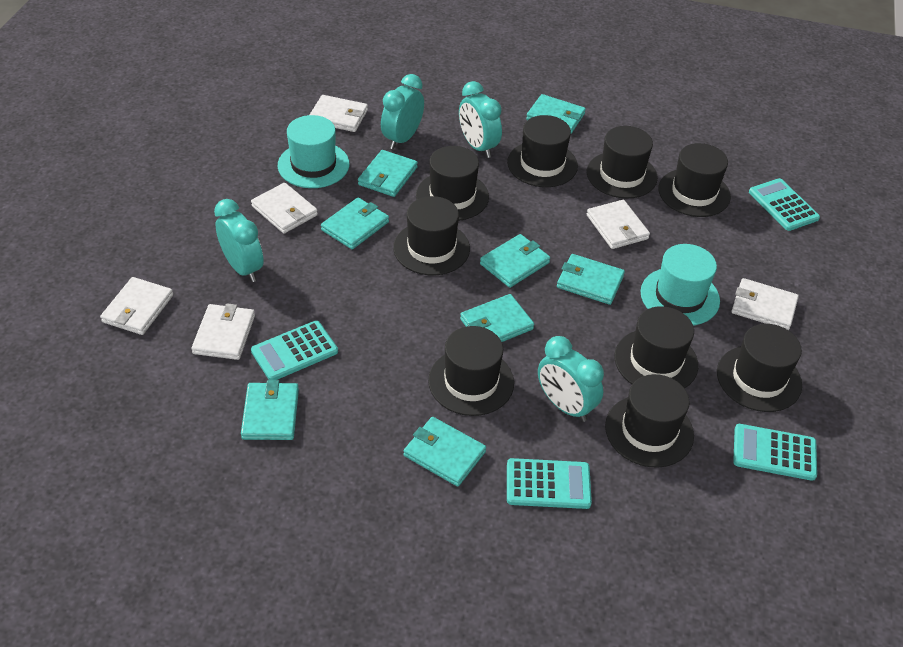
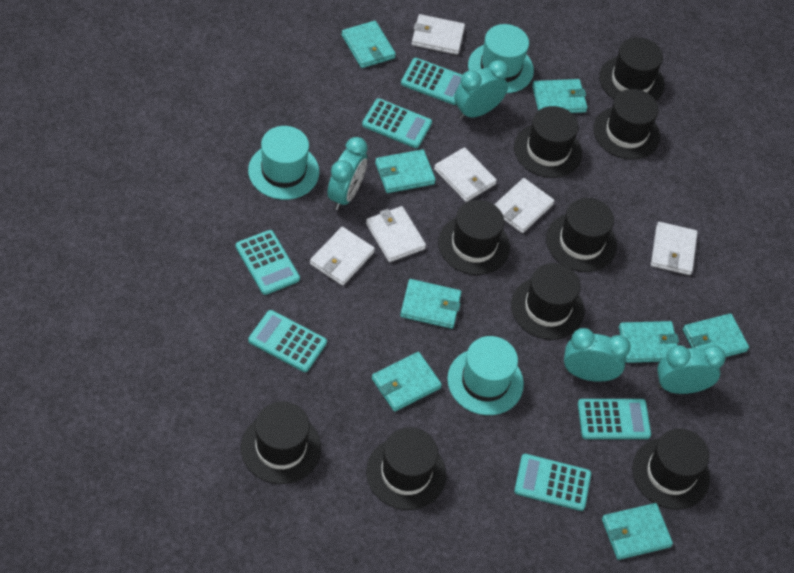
turquoise calculator: [251,321,338,380] [507,458,592,509] [733,424,817,481] [749,178,820,231] = 4 -> [236,230,300,295] [248,310,327,372] [362,98,432,148] [401,58,462,105] [514,454,591,511] [578,399,651,439] = 6
turquoise hat: [278,115,350,188] [641,244,720,325] = 2 -> [248,126,319,200] [447,336,524,415] [468,24,534,93] = 3

